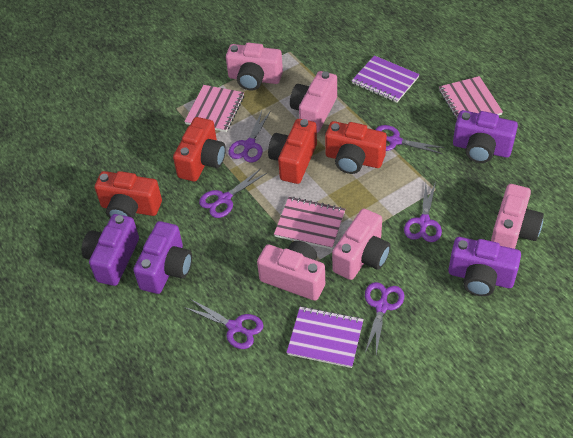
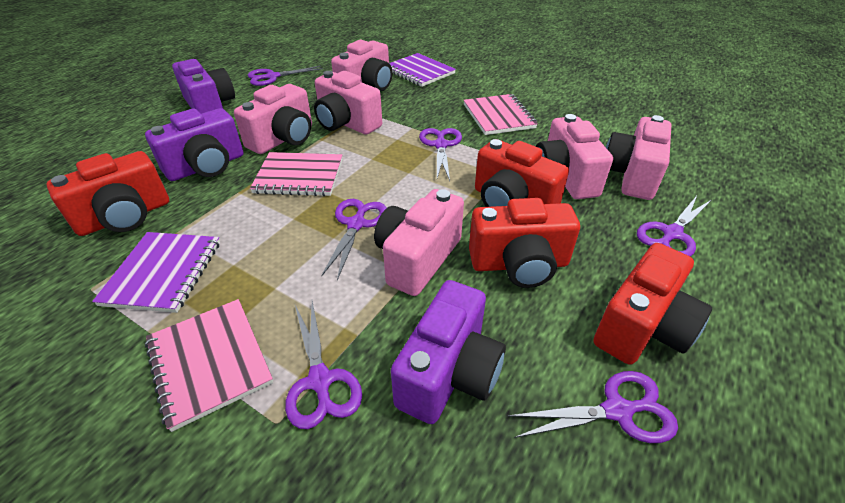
pink camera: [226,43,283,91] [257,241,325,301] [290,71,337,133] [332,209,391,280] [491,184,544,249] = 5 -> [234,84,312,154] [314,71,382,135] [331,40,393,91] [374,189,464,296] [536,114,613,199] [606,115,671,200] = 6
purple camera: [82,214,139,286] [133,221,192,294] [448,237,521,296] [453,110,518,163] = 4 -> [145,108,243,181] [172,59,235,114] [391,280,506,424] = 3

